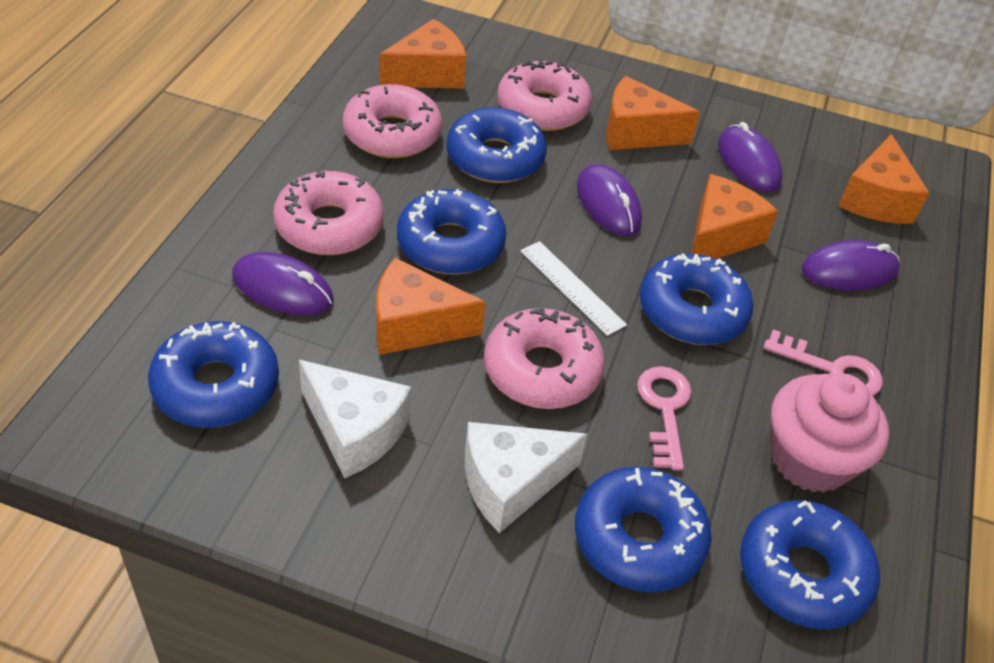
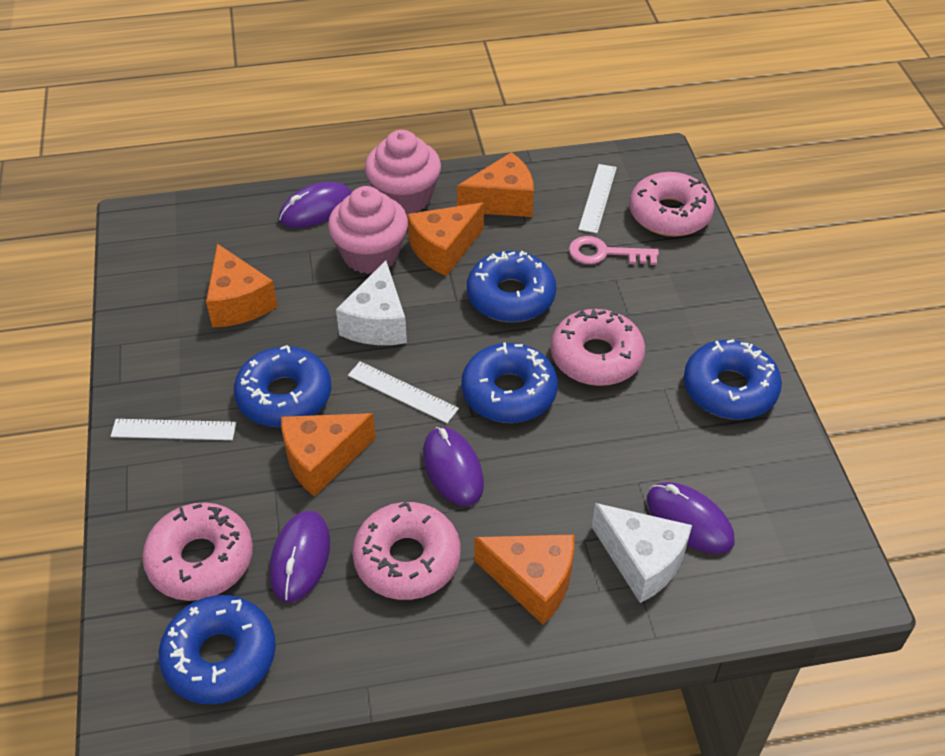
blue donut: [148,321,279,428] [397,189,506,274] [446,107,547,183] [575,467,712,592] [640,253,754,345] [740,500,880,630] = 6 -> [159,595,276,704] [234,345,331,427] [461,342,558,423] [467,251,556,322] [684,339,782,420] = 5
pink cupcake: [771,373,889,493] = 1 -> [328,186,408,274] [365,130,441,215] = 2
pink key: [637,366,692,471] [764,329,883,396] = 2 -> [569,236,659,265] = 1
white ruler: [520,241,627,336] = 1 -> [111,419,236,440] [348,361,459,423] [578,164,617,233] = 3

